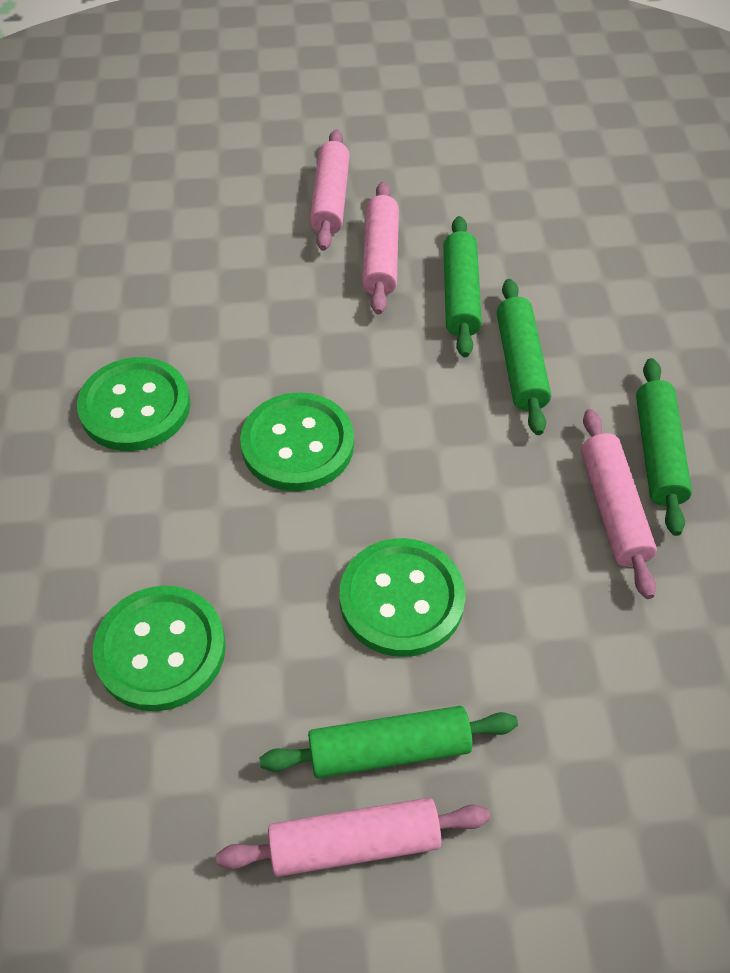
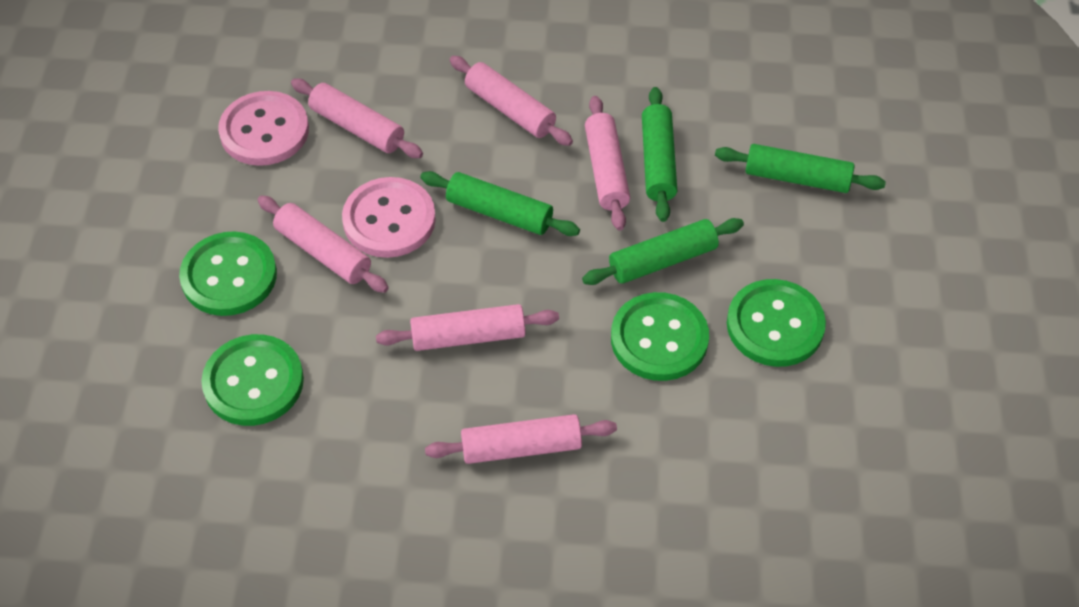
pink button: none = 0 -> [218,91,309,166] [342,177,436,258] = 2
pink rolling pin: [216,798,490,877] [310,130,350,251] [362,181,399,314] [581,409,657,599] = 4 -> [258,195,389,293] [291,79,423,158] [376,304,559,351] [425,414,617,464] [449,56,573,146] [585,96,630,231] = 6

